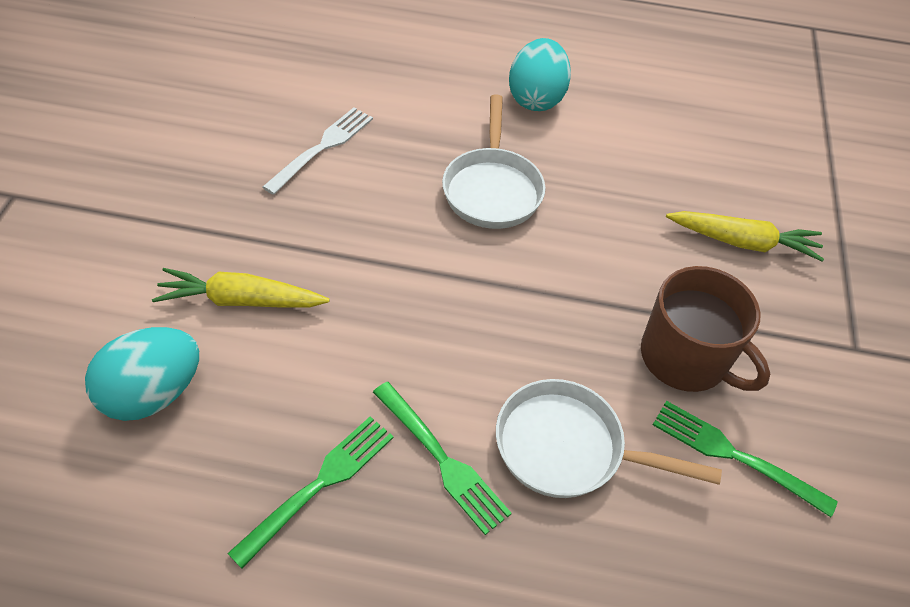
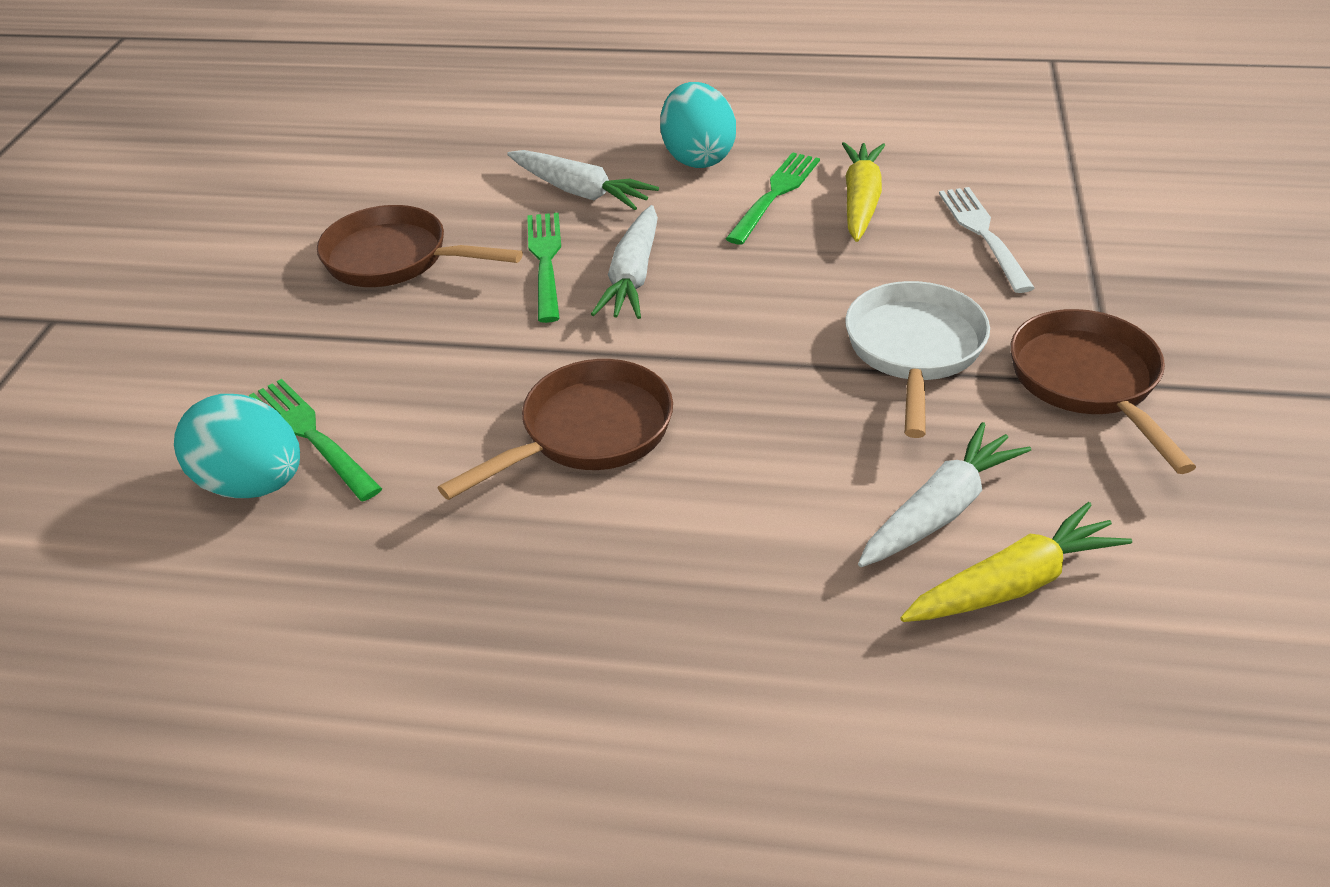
brown mug: [641,266,770,392] = 1 -> none = 0
brown pan: none = 0 -> [317,205,523,287] [438,359,673,500] [1011,309,1196,474] = 3
white carrot: none = 0 -> [507,150,659,210] [591,205,658,319] [858,422,1031,567] = 3
white pan: [442,94,545,229] [496,379,722,498] = 2 -> [845,281,990,438] = 1

